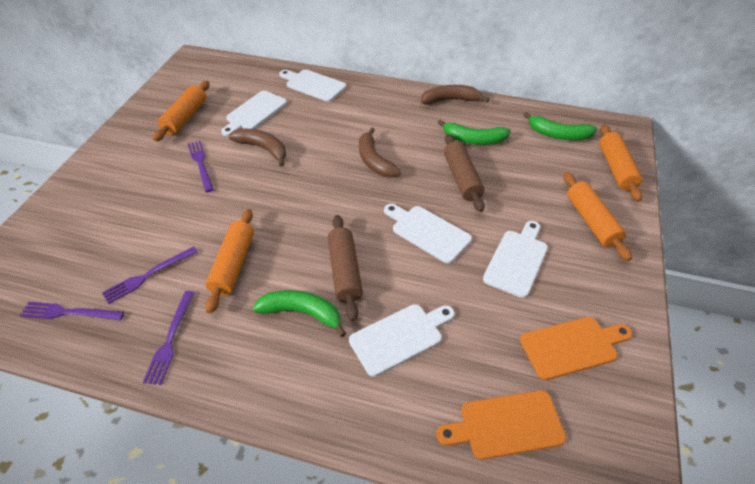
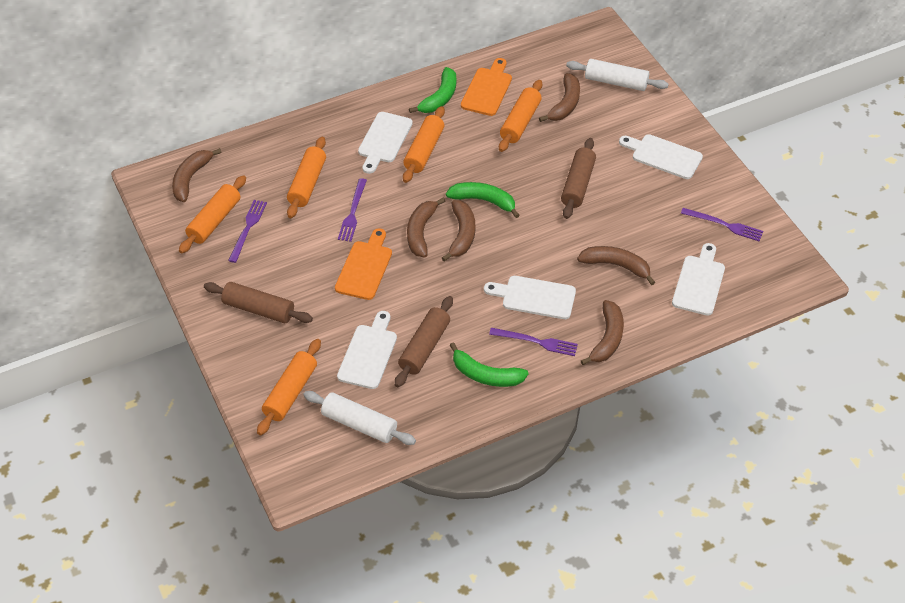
brown banana: [228,128,286,167] [359,127,401,178] [421,85,489,105] = 3 -> [172,148,222,202] [407,198,445,257] [442,200,475,262] [539,73,580,122] [577,246,655,285] [581,300,624,365] = 6
brown rolling pin: [328,215,363,321] [444,134,485,212] = 2 -> [204,282,313,323] [395,296,453,387] [561,138,596,219] = 3
orange rolling pin: [153,81,210,142] [205,209,254,314] [564,172,632,261] [599,125,643,202] = 4 -> [179,175,246,253] [257,339,321,435] [287,137,326,218] [403,106,445,183] [499,80,542,152] = 5
white rolling pin: none = 0 -> [303,391,416,445] [566,59,669,91] = 2

